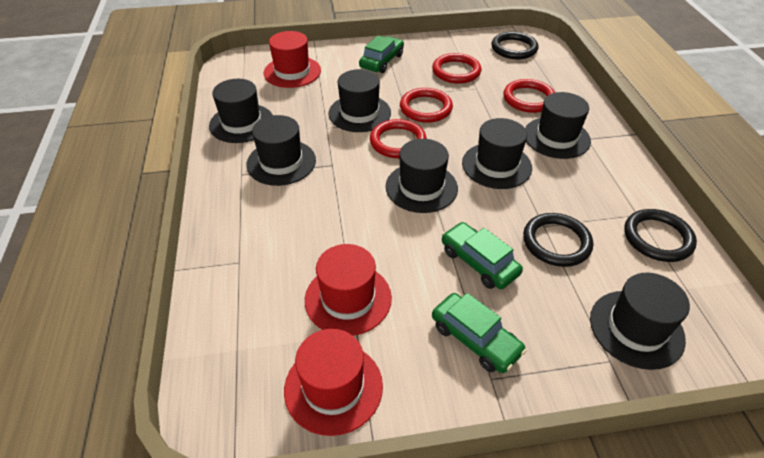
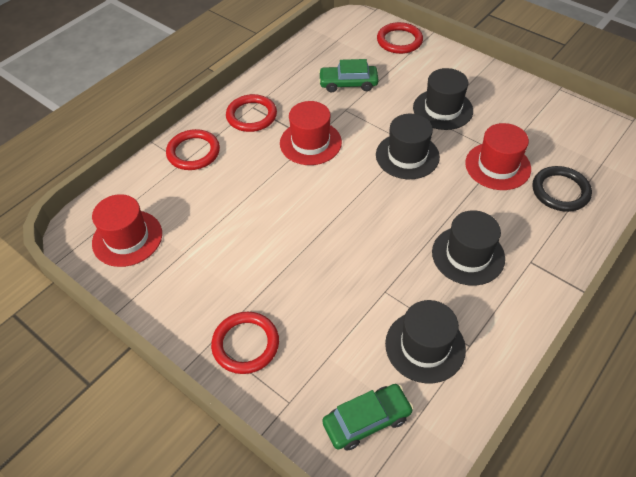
black hat: [209,79,273,143] [246,115,316,186] [328,69,391,132] [386,139,458,213] [462,118,532,189] [525,92,591,159] [590,273,690,370] = 7 -> [376,114,440,179] [385,300,466,383] [413,68,473,130] [432,210,505,286] = 4
black ring: [491,32,538,59] [523,213,593,267] [624,209,697,262] = 3 -> [532,166,592,212] = 1
green car: [359,36,404,73] [432,293,526,373] [442,222,523,289] = 3 -> [319,59,378,92] [322,384,414,451] = 2

